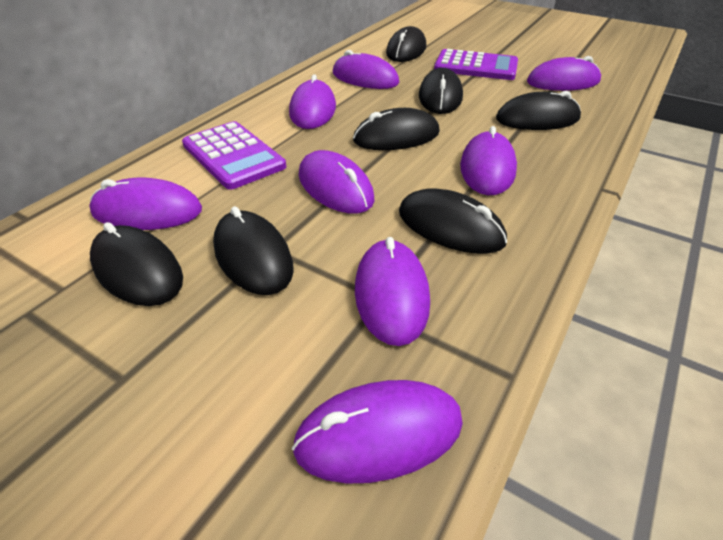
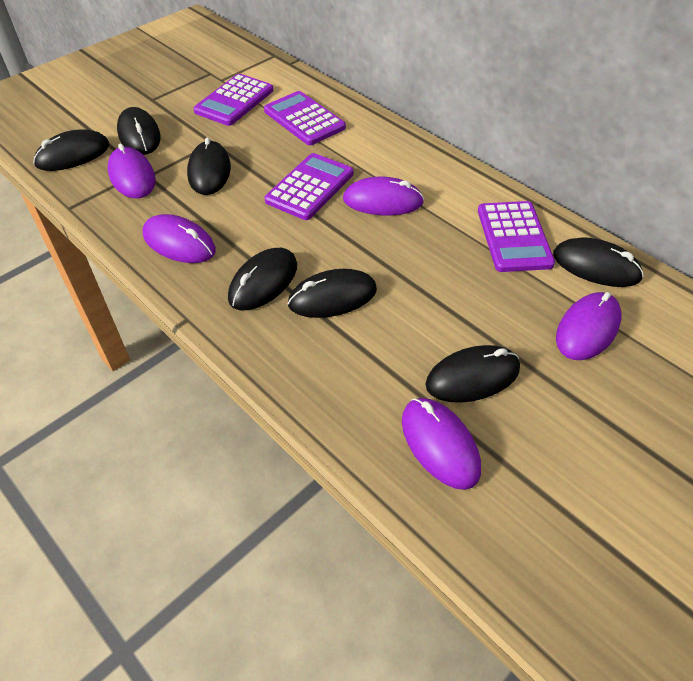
purple calculator: [182,121,286,190] [434,49,518,80] = 2 -> [193,74,273,126] [264,91,346,145] [265,153,353,220] [478,201,555,272] = 4
purple mouse: [89,178,202,230] [289,74,336,129] [292,380,463,484] [299,150,375,214] [333,50,399,89] [355,237,430,346] [460,126,517,195] [527,56,601,91] = 8 -> [108,143,156,199] [142,214,216,263] [343,177,424,215] [402,398,481,490] [556,292,622,360] = 5

